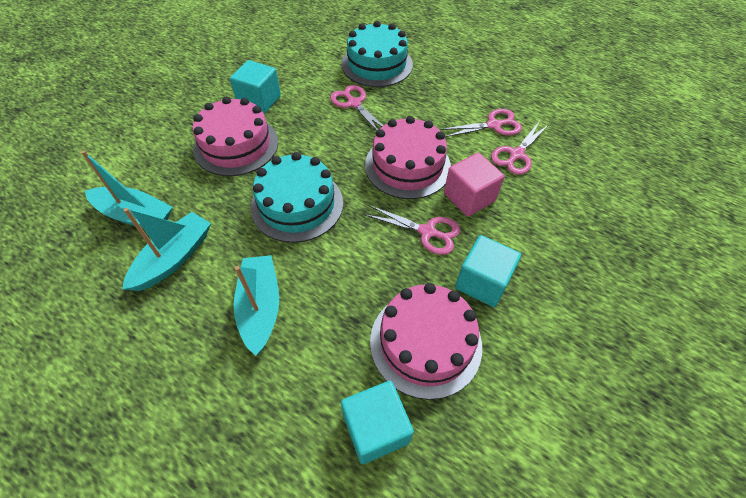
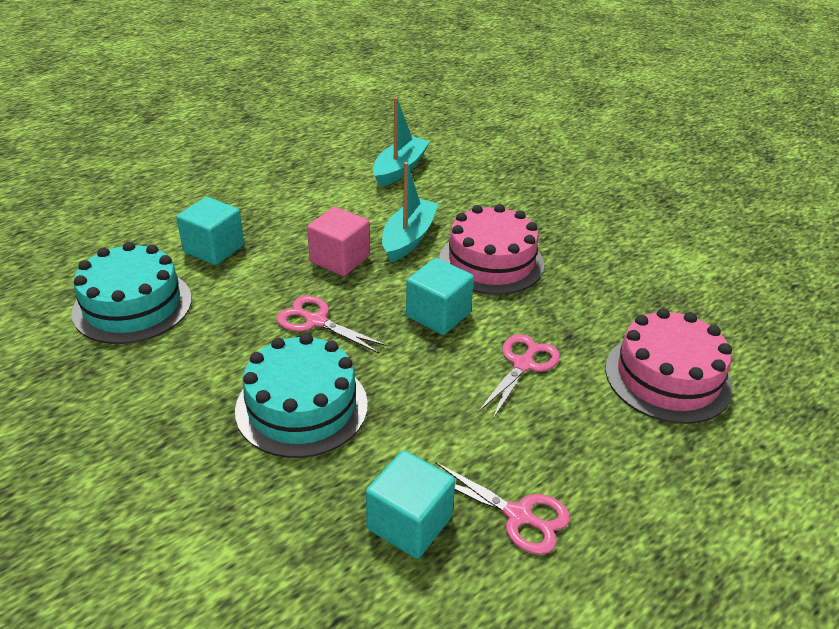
pink cake: [193,97,278,176] [365,116,451,199] [370,283,482,400] = 3 -> [439,204,544,295] [605,308,733,424] = 2
pink scissors: [330,85,383,131] [366,205,460,255] [440,109,522,137] [491,122,548,175] = 4 -> [277,295,388,353] [436,462,570,555] [478,334,560,419] = 3
turquoise boat: [81,150,173,227] [122,208,211,291] [233,255,279,356] = 3 -> [373,97,430,187] [382,162,439,262] = 2

